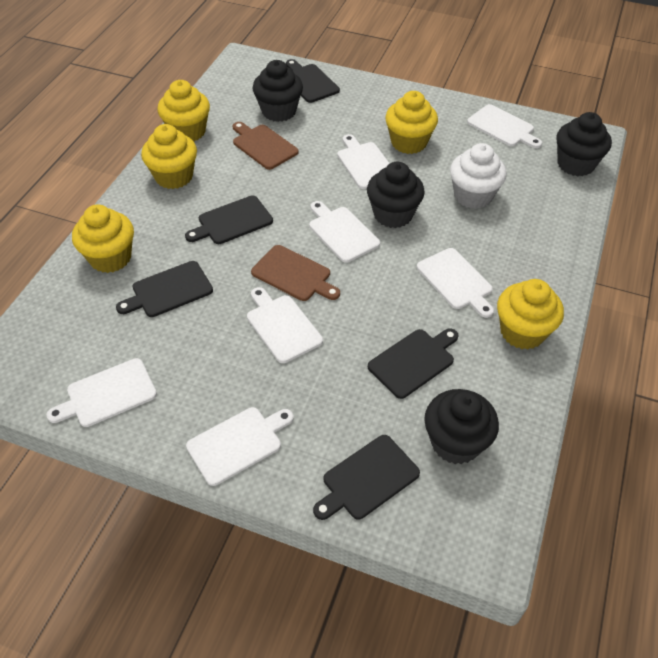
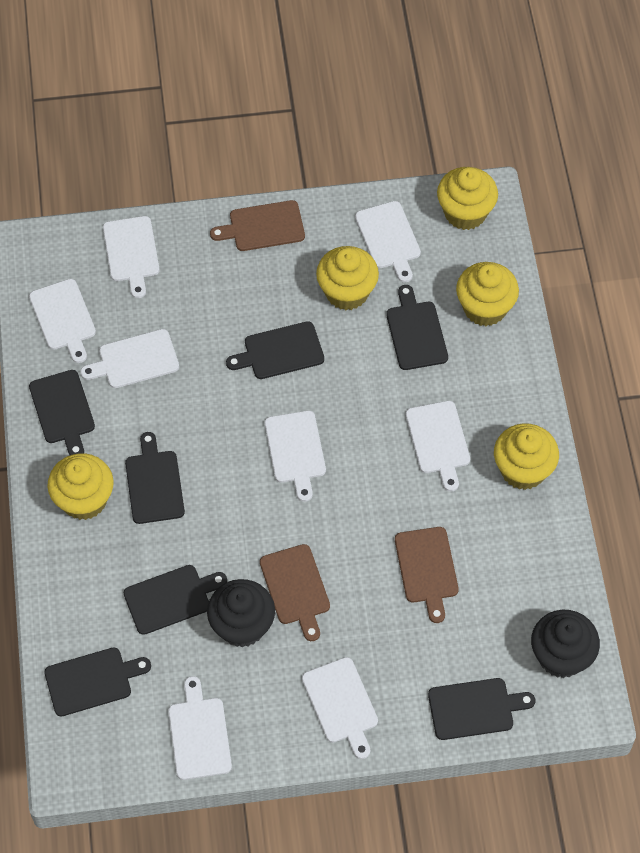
black cupcake: [253,60,303,122] [367,162,425,228] [424,389,499,464] [556,112,612,176] = 4 -> [207,579,275,648] [531,610,600,678] = 2
black cutting board: [116,261,213,317] [185,196,273,244] [286,59,340,103] [313,435,420,520] [368,328,459,399] = 5 -> [29,370,95,455] [44,647,151,717] [123,565,227,635] [125,432,185,524] [226,321,324,379] [386,285,448,370] [428,678,535,740] = 7
brown cutting board: [232,122,299,170] [251,245,340,301] = 2 -> [210,200,305,251] [260,544,330,641] [395,527,459,623] = 3
white cupcake: [450,143,507,209] = 1 -> none = 0
white cutting board: [47,358,157,427] [186,407,294,486] [247,287,323,363] [309,201,380,263] [337,134,390,189] [417,248,494,318] [467,104,542,148] = 7 -> [29,279,96,363] [80,329,179,388] [103,216,160,298] [168,676,232,780] [265,411,326,502] [302,657,378,759] [355,201,421,282] [406,401,470,491] = 8

